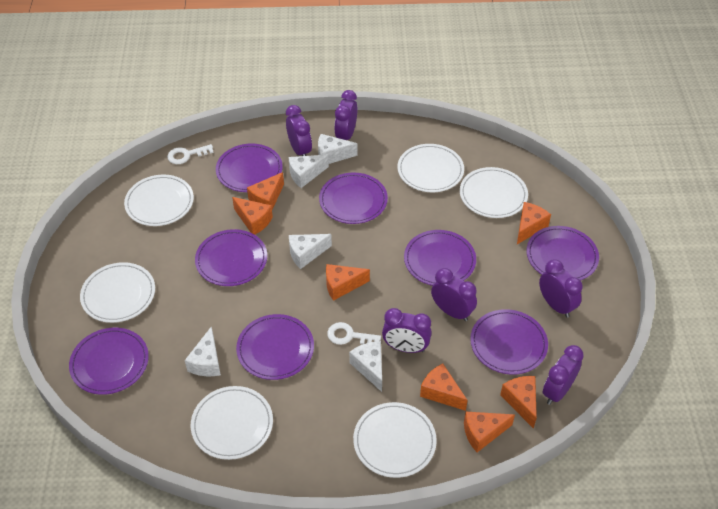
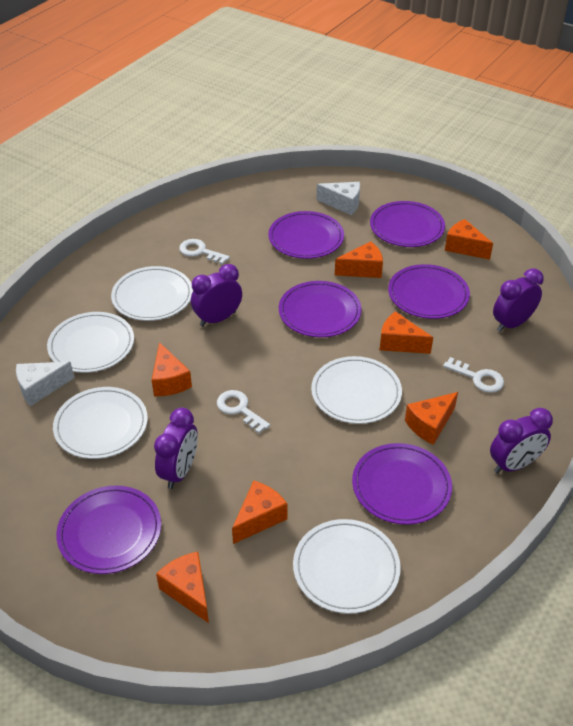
purple clock: [286,105,312,156] [334,90,357,140] [382,308,432,353] [431,268,477,321] [539,259,583,317] [543,345,584,405] = 6 -> [154,408,198,489] [191,264,242,327] [490,408,553,473] [493,269,544,332] = 4
purple plate: [69,328,149,395] [195,229,267,286] [216,144,283,192] [236,314,314,380] [319,173,388,224] [404,230,476,286] [470,309,548,375] [527,226,599,280] = 8 -> [56,486,161,574] [268,211,344,259] [279,281,362,337] [352,443,452,525] [370,201,445,247] [388,264,470,319] = 6
white cheese: [185,326,221,376] [289,155,329,188] [289,234,332,269] [318,134,357,164] [349,341,382,392] = 5 -> [16,362,74,406] [317,182,360,215] = 2
white key: [167,144,214,164] [327,322,381,345] = 2 -> [179,239,230,265] [217,390,270,433] [443,357,504,393] = 3
white plate: [80,262,155,323] [124,175,194,226] [191,386,273,460] [353,402,437,478] [398,144,464,192] [460,167,528,218] = 6 -> [47,312,134,373] [53,387,148,459] [111,266,193,321] [293,519,401,614] [311,356,402,424] = 5

